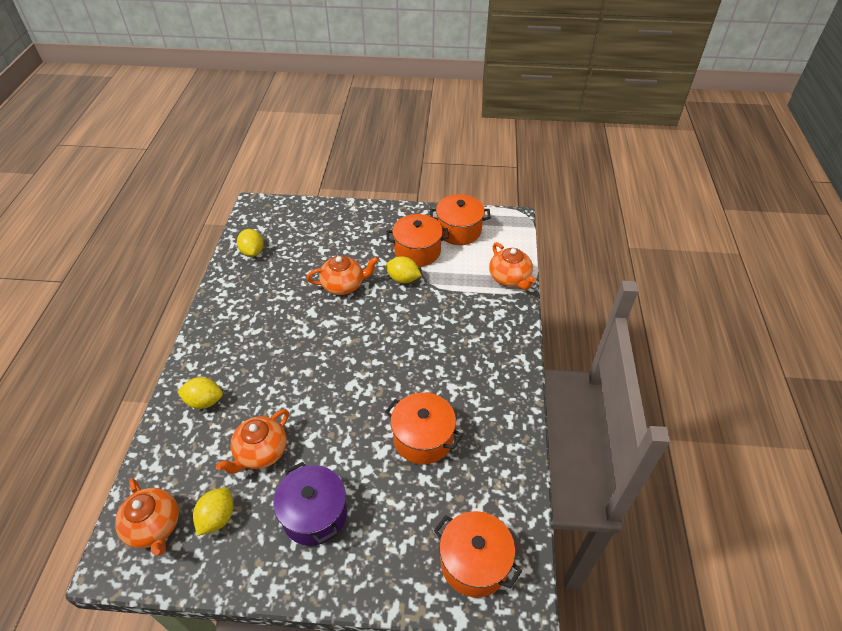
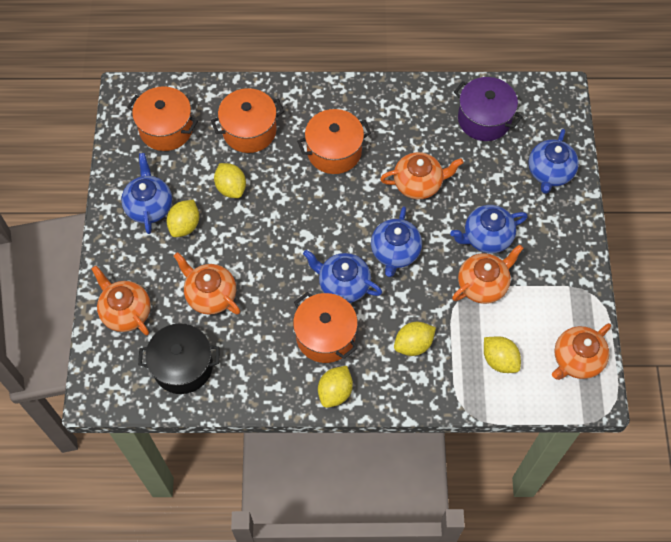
black pot: none = 0 -> [138,323,220,394] = 1
blue teapot: none = 0 -> [121,153,172,234] [303,250,382,303] [371,206,422,277] [450,205,528,254] [528,129,579,194] = 5
orange teapot: [115,478,179,556] [216,409,289,474] [306,255,379,295] [489,242,536,290] = 4 -> [91,266,151,335] [174,252,240,315] [380,152,464,199] [452,244,523,304] [552,323,611,380] = 5
yellow lemon: [177,377,223,409] [193,488,233,536] [237,229,264,257] [386,256,422,284] = 4 -> [167,200,199,237] [214,163,246,198] [318,366,353,408] [394,322,436,356] [484,336,521,373] = 5

